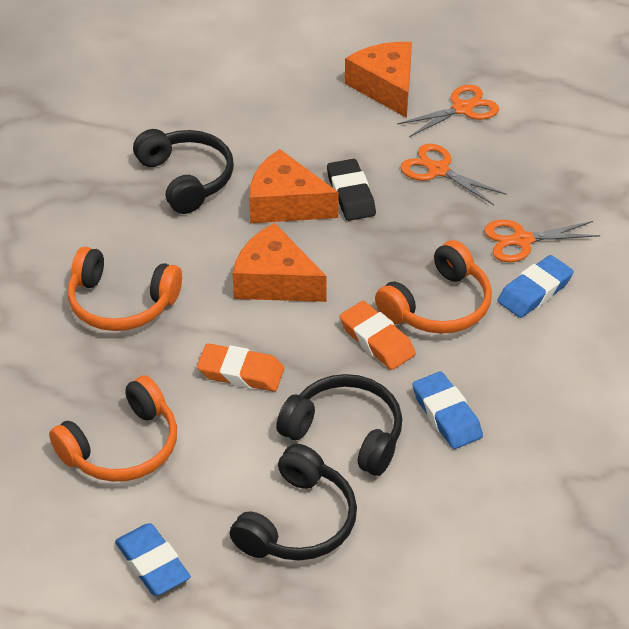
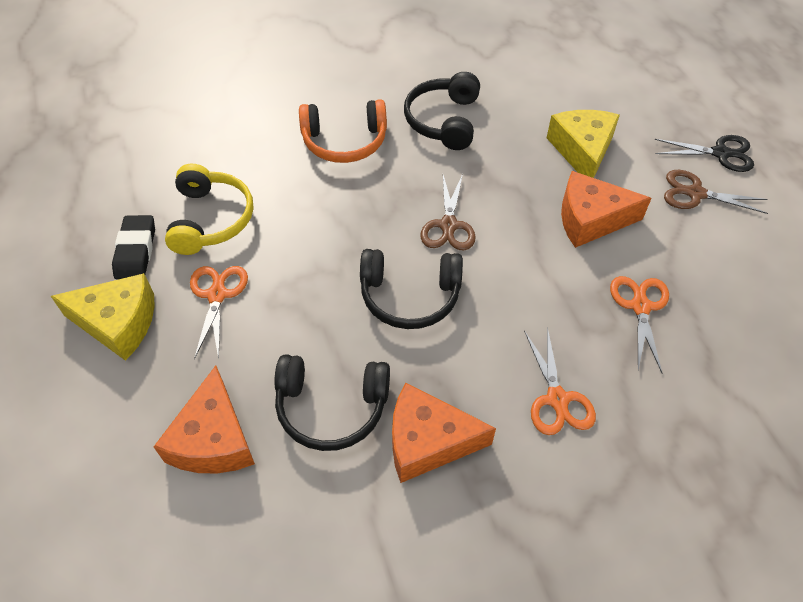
black scissors: none = 0 -> [654,135,754,172] = 1
blue eraser: [115,523,191,595] [412,371,483,449] [497,255,574,318] = 3 -> none = 0
brown scissors: none = 0 -> [420,174,476,250] [664,170,768,214] = 2
orange eraser: [197,343,284,392] [339,301,416,370] = 2 -> none = 0
orange headphones: [49,375,177,482] [68,246,182,331] [375,240,492,334] = 3 -> [299,99,387,163] = 1
yellow cheese: none = 0 -> [51,273,155,361] [547,110,620,178] = 2
yellow headphones: none = 0 -> [165,164,253,255] = 1

